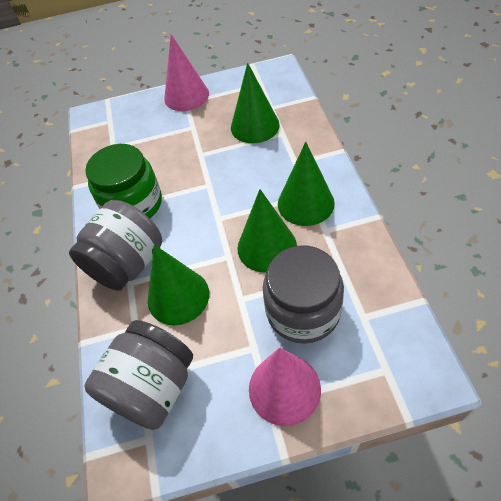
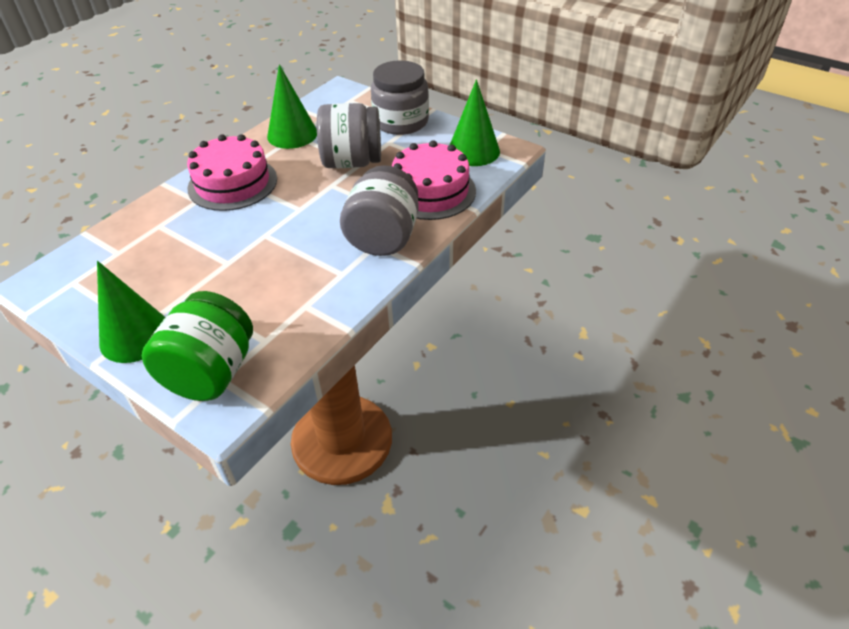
green cone: [148,245,209,325] [231,63,280,143] [237,189,297,273] [278,142,335,226] = 4 -> [97,261,165,363] [267,64,317,149] [450,79,500,166] = 3
pink cake: none = 0 -> [187,134,277,211] [392,140,476,220] = 2
pink cone: [164,34,209,111] [249,347,321,426] = 2 -> none = 0

